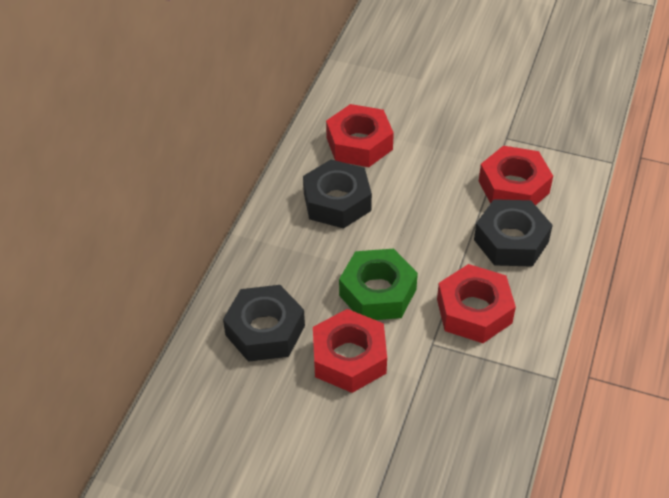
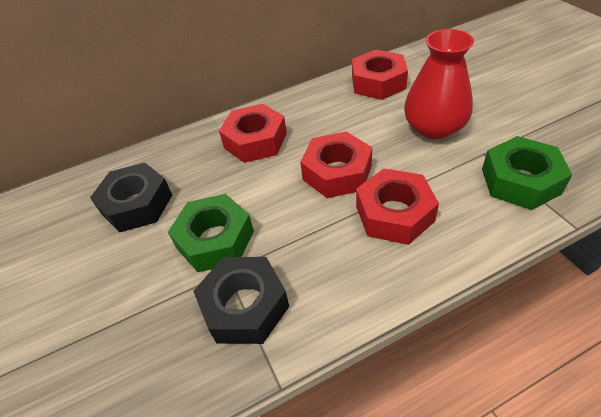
black nut: [223,285,305,362] [303,160,372,229] [474,199,553,267] = 3 -> [90,163,172,233] [193,257,289,344] = 2
green nut: [339,249,418,320] = 1 -> [168,194,254,272] [482,136,572,210] = 2
red vase: none = 0 -> [404,29,474,139] = 1

